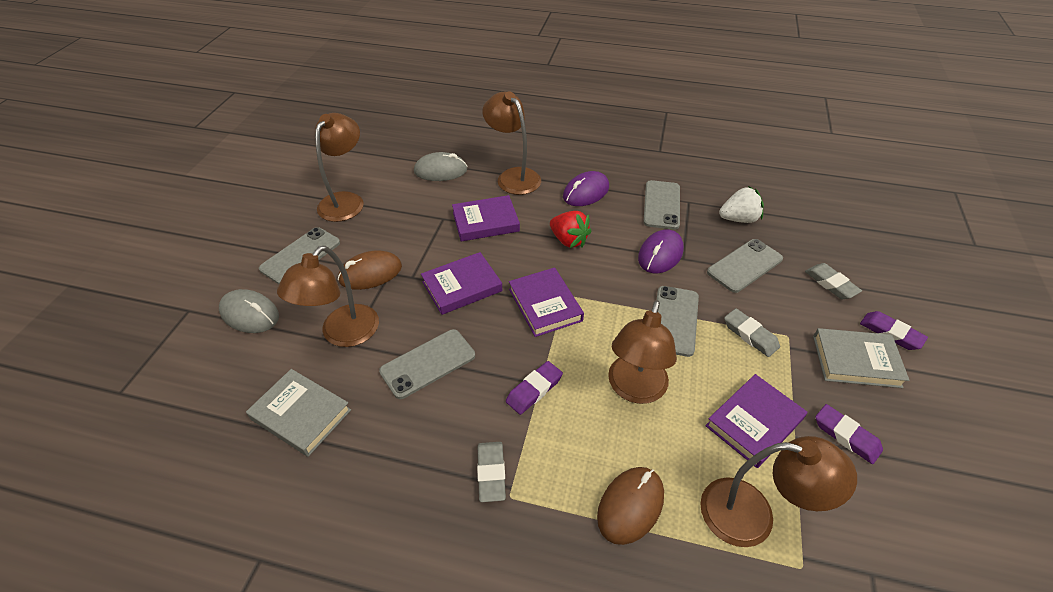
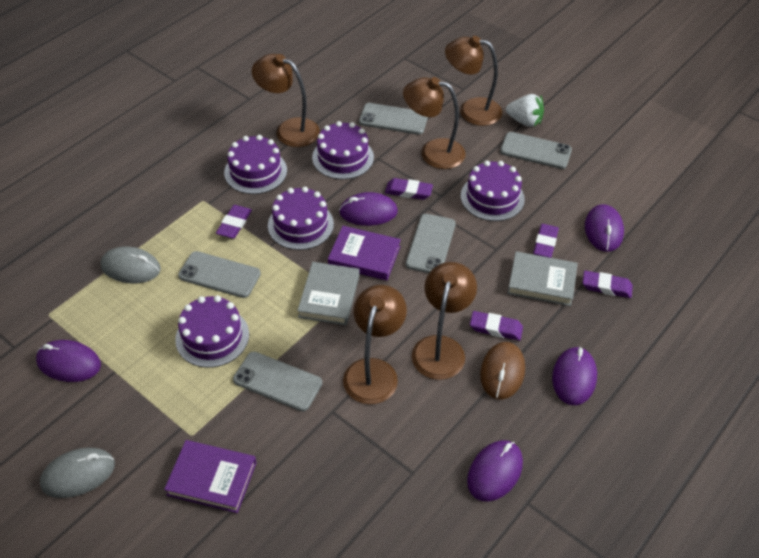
brown mouse: [338,250,402,290] [597,467,664,545] = 2 -> [480,342,525,400] = 1
grey eraser: [477,442,506,502] [724,308,780,357] [805,263,862,299] = 3 -> none = 0
purple book: [421,252,502,315] [452,195,520,241] [509,267,584,337] [705,374,807,468] = 4 -> [164,440,256,513] [328,226,401,280] = 2
purple cake: none = 0 -> [175,295,249,368] [224,135,287,194] [268,187,334,250] [312,121,374,179] [461,161,525,221] = 5
purple eraser: [506,361,563,415] [815,404,883,464] [860,311,928,350] = 3 -> [216,205,252,239] [385,178,433,200] [470,311,523,341] [533,224,559,258] [582,271,633,298] = 5
purple mouse: [563,171,609,206] [638,229,684,273] = 2 -> [36,340,101,382] [339,192,398,226] [467,440,523,502] [552,347,597,405] [585,204,624,252] = 5
red strawberry: [550,211,591,248] = 1 -> none = 0

